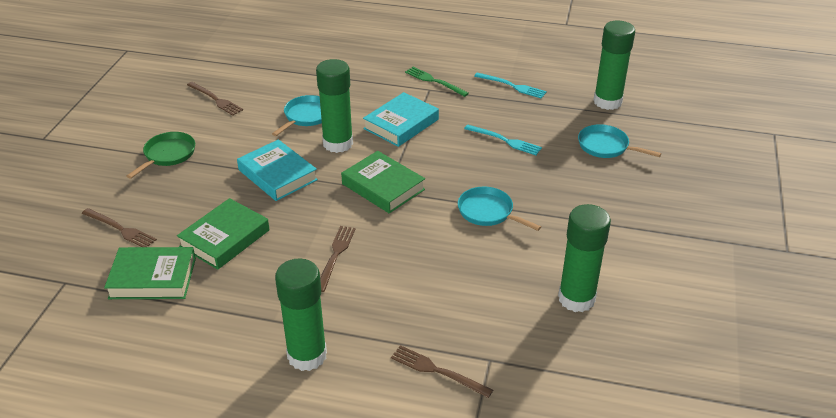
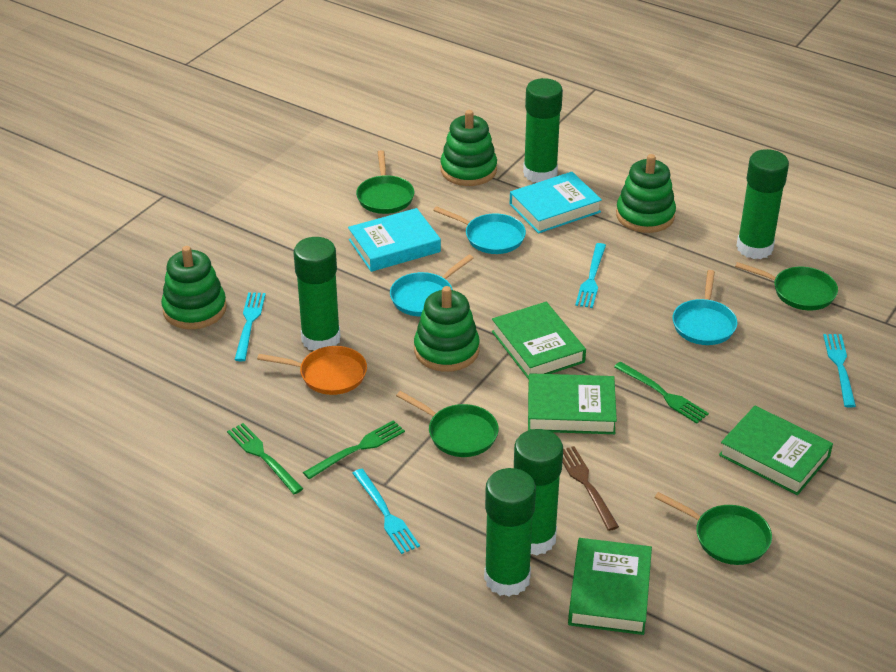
brown fork: [82,208,157,247] [187,82,243,115] [320,226,356,292] [391,345,493,398] = 4 -> [562,446,619,531] = 1
green book: [104,247,196,299] [177,198,270,270] [341,151,425,214] = 3 -> [492,302,586,380] [528,373,617,434] [568,538,652,635] [719,406,833,495] = 4
green fork: [405,67,469,97] = 1 -> [227,423,303,494] [303,420,405,479] [614,362,709,424] = 3
green glue stick: [275,258,327,371] [316,59,353,153] [558,204,611,312] [593,21,635,110] = 4 -> [294,237,341,351] [484,468,536,597] [514,429,563,556] [523,78,563,183] [737,149,789,259] = 5
green pan: [127,132,195,179] = 1 -> [356,150,414,214] [396,391,499,457] [655,492,772,565] [735,262,838,310] = 4
green stacking toy: none = 0 -> [161,246,227,329] [414,286,480,372] [440,110,497,186] [616,154,676,233] = 4
orange pan: none = 0 -> [257,346,367,395] = 1
turquoise fork: [464,124,542,155] [474,72,547,99] = 2 -> [234,292,266,361] [352,469,420,554] [575,243,606,308] [823,334,856,408] = 4

